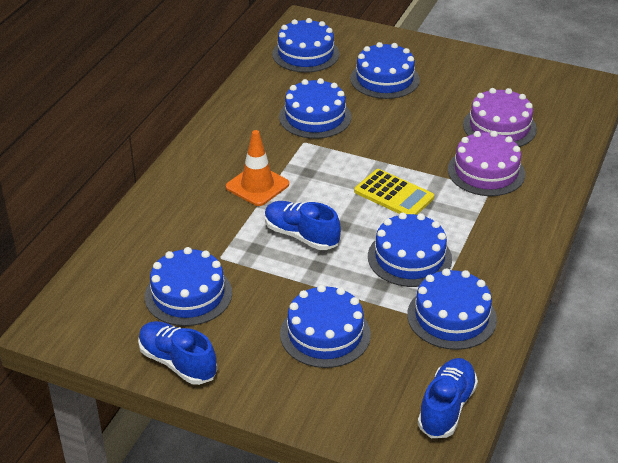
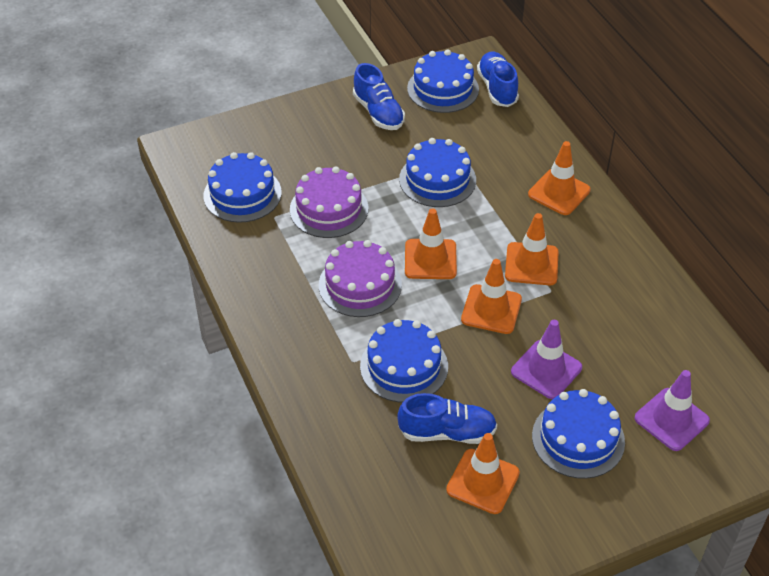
blue cake: [145,247,232,326] [272,18,339,73] [279,78,351,139] [280,285,371,368] [350,42,420,99] [368,212,452,287] [407,268,497,350] = 7 -> [204,152,282,223] [360,319,448,403] [399,138,476,207] [407,50,479,113] [532,389,625,479] = 5
orange traffic cone: [226,130,289,206] = 1 -> [405,208,457,279] [446,433,520,514] [461,259,522,334] [505,213,559,285] [528,141,591,215] = 5
purple traffic cone: none = 0 -> [511,320,582,399] [634,370,710,451] = 2
yellow calculator: [354,169,434,215] = 1 -> none = 0

